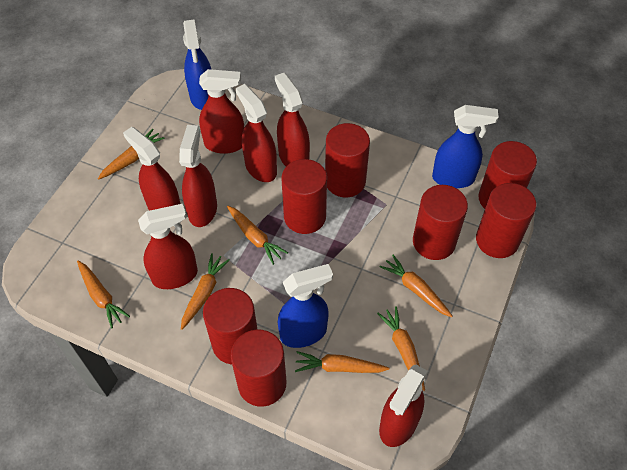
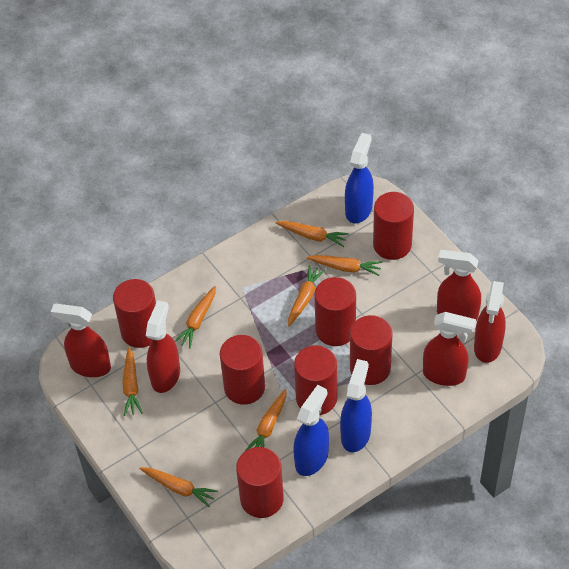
red spray bottle: [123,127,180,211] [138,204,198,289] [179,125,217,227] [199,69,244,154] [236,84,277,182] [275,73,310,166] [379,365,428,447] = 7 -> [51,304,111,377] [146,300,180,393] [423,312,476,386] [437,250,481,320] [474,281,506,363] = 5

